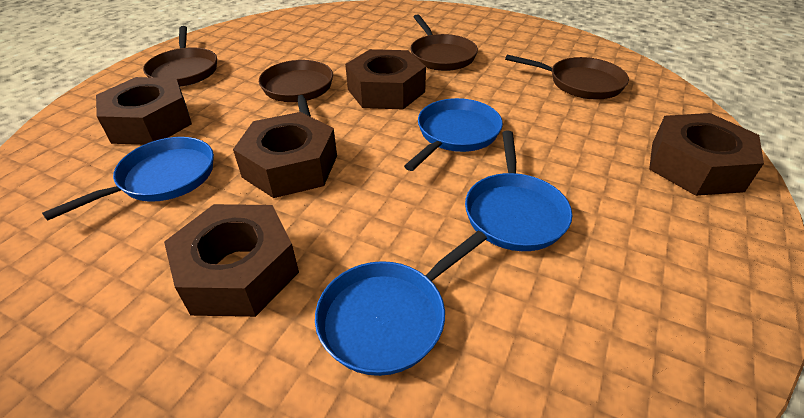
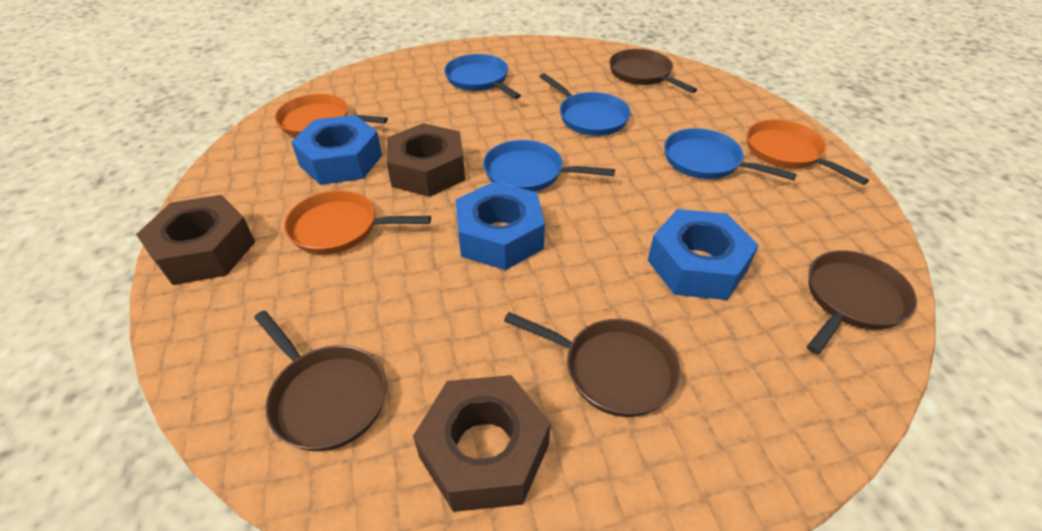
blue nut: none = 0 -> [291,115,382,185] [456,181,545,270] [648,209,759,300] = 3
brown nut: [96,77,192,145] [164,204,299,317] [233,112,337,198] [345,49,426,109] [649,113,764,196] = 5 -> [136,195,255,285] [386,123,465,197] [413,375,551,512] = 3
orange pan: none = 0 -> [275,94,388,137] [284,190,431,254] [747,119,869,185] = 3

